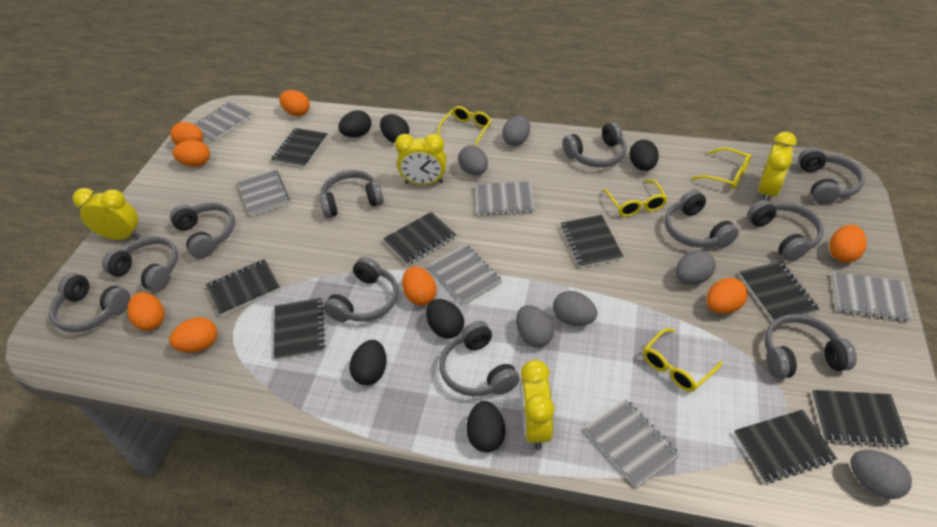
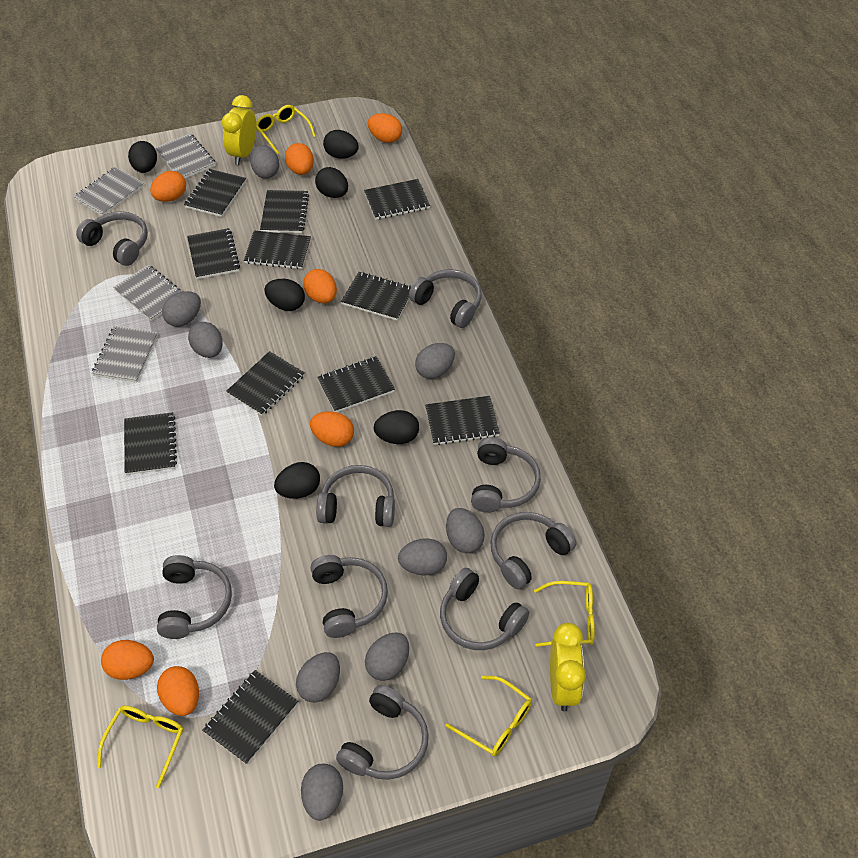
black notebook: [206,259,280,316] [271,128,328,168] [274,298,326,360] [383,212,456,265] [561,215,623,268] [734,409,837,483] [739,261,819,321] [812,390,909,448] = 8 -> [124,412,177,475] [184,169,246,217] [187,228,240,279] [202,670,298,765] [226,351,305,416] [244,230,311,269] [260,190,309,233] [317,356,395,412] [341,272,411,321] [364,179,430,220] [425,396,500,445] = 11
grey egg: [458,145,488,175] [502,115,530,146] [516,305,554,347] [553,291,597,326] [676,250,716,284] [850,450,912,499] = 6 -> [162,291,201,327] [188,322,223,358] [250,145,279,179] [296,652,340,703] [301,764,343,821] [365,632,409,681] [398,538,447,575] [415,343,455,379] [446,508,485,553] = 9
grey headphones: [49,273,130,332] [102,236,178,292] [170,203,235,258] [319,170,384,218] [324,257,399,322] [439,321,520,396] [563,122,627,168] [665,189,739,248] [747,200,824,261] [765,314,857,379] [798,147,865,204] = 11 -> [76,211,148,266] [157,555,232,639] [310,555,388,638] [316,465,395,527] [336,685,429,780] [409,269,482,328] [440,568,529,650] [471,437,541,513] [490,512,576,589] = 9
grey notebook: [194,102,253,140] [237,169,290,217] [429,244,502,305] [475,181,535,216] [585,399,680,488] [832,272,912,322] = 6 -> [74,167,144,216] [92,326,158,382] [113,265,183,321] [155,133,216,179] = 4
orange egg: [127,292,165,331] [169,317,217,353] [170,122,203,145] [173,140,210,166] [279,90,310,116] [402,267,437,306] [706,278,748,314] [830,225,867,263] = 8 -> [101,640,154,680] [150,171,186,202] [157,666,199,716] [285,143,314,175] [303,269,337,303] [310,411,354,447] [368,113,402,143] = 7
yellow clock: [72,188,140,240] [395,133,447,185] [520,360,555,450] [758,132,797,200] = 4 -> [222,95,256,165] [550,623,586,711] = 2

